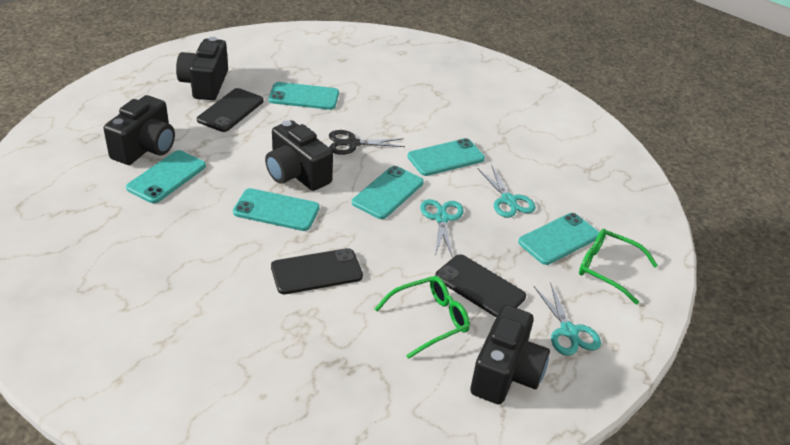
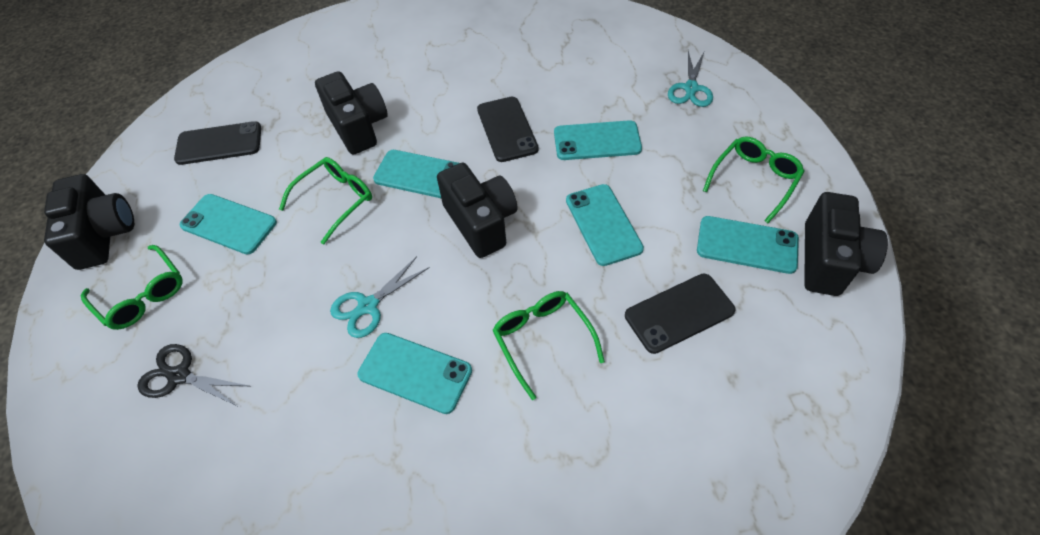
green glasses: [375,276,470,359] [579,229,658,304] = 2 -> [81,245,183,330] [279,157,372,245] [492,291,605,400] [703,136,805,223] = 4
turquoise scissors: [420,199,464,258] [478,166,536,218] [534,282,601,356] = 3 -> [330,256,430,338] [668,51,713,107] = 2

